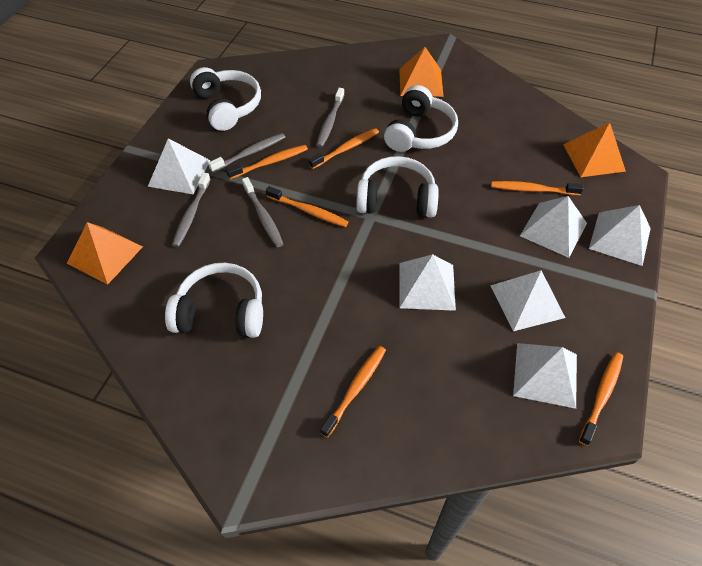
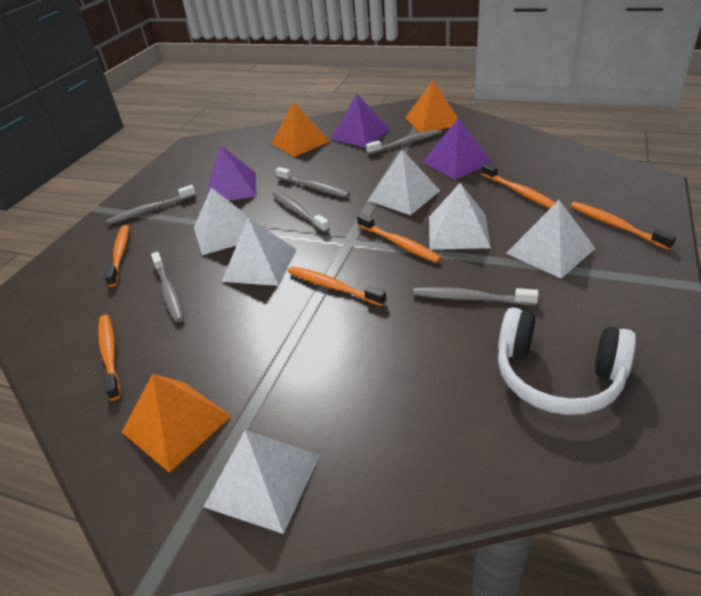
grey toothbrush: [172,172,211,247] [208,133,285,173] [242,177,283,247] [316,88,344,148] = 4 -> [106,185,196,225] [151,252,184,323] [273,191,330,233] [276,167,350,198] [366,129,442,155] [413,287,539,306] = 6
purple pyramid: none = 0 -> [208,146,256,201] [331,94,390,147] [422,118,492,180] = 3
white headphones: [165,263,263,338] [190,67,261,131] [356,156,439,218] [384,85,458,152] = 4 -> [498,307,636,415] = 1

